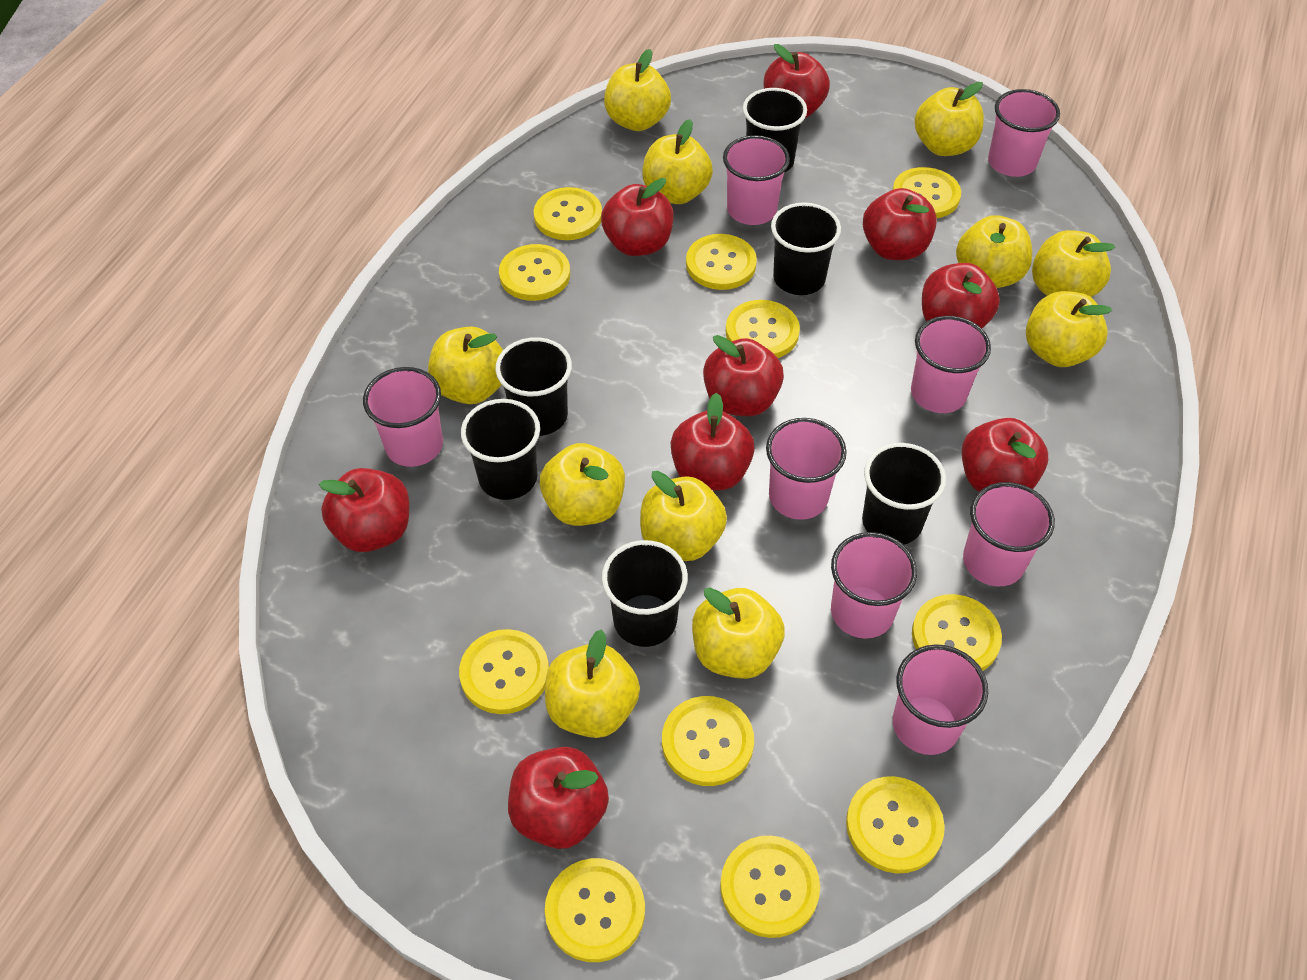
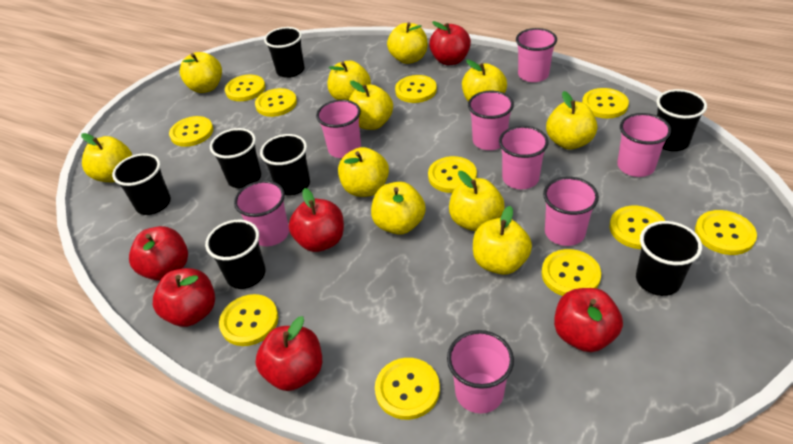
black cup: [461,399,540,500] [495,337,572,436] [602,540,688,647] [743,88,807,173] [771,202,841,295] [862,443,946,545] = 6 -> [112,153,171,215] [205,220,266,289] [210,128,261,188] [260,134,310,195] [264,27,305,78] [636,221,702,296] [657,89,707,151] = 7
red apple: [319,468,409,552] [508,747,609,849] [601,178,674,256] [671,393,755,491] [703,335,784,416] [764,44,830,118] [863,188,937,260] [922,263,1000,328] [962,418,1048,492] = 9 -> [129,226,188,281] [153,268,215,327] [256,316,322,391] [289,188,344,252] [429,21,471,65] [554,288,623,352] = 6

